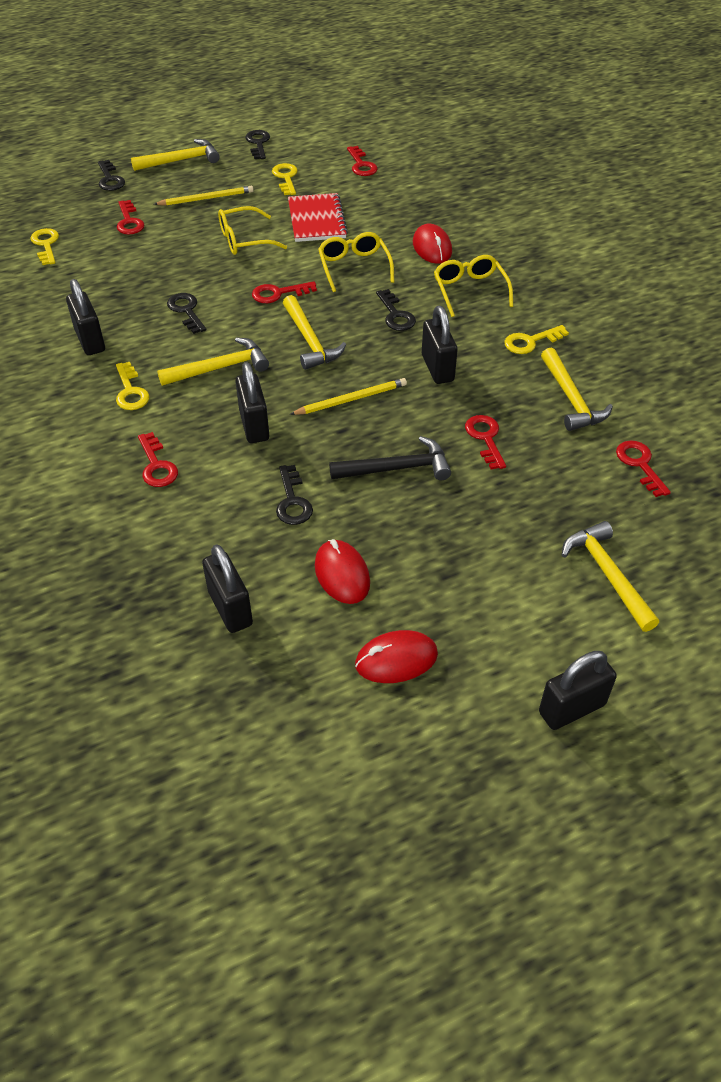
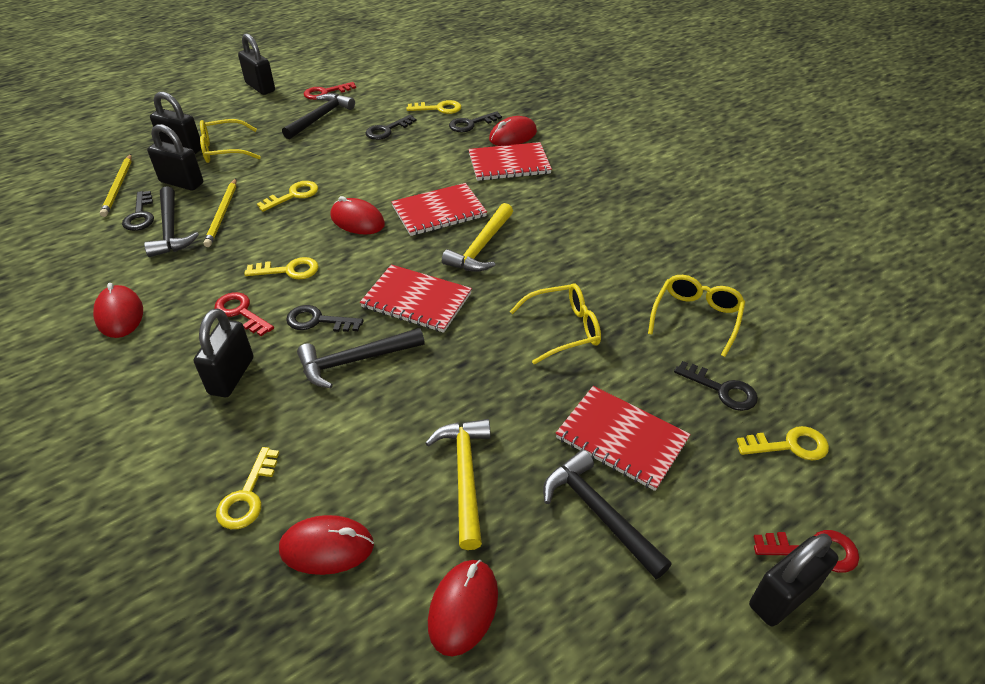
black hammer: [329,436,451,480] = 1 -> [144,186,199,257] [282,93,355,139] [297,328,425,388] [543,450,672,579] = 4
red key: [117,200,145,234] [138,432,178,487] [252,281,317,303] [347,146,378,176] [465,415,506,470] [616,440,671,497] = 6 -> [215,292,274,336] [304,82,356,100] [754,530,859,573] = 3
red mouse: [315,539,370,604] [355,630,438,683] [413,224,452,264] = 3 -> [93,283,143,338] [279,515,374,575] [330,196,385,235] [428,560,498,656] [489,116,537,146] = 5
red notebook: [288,193,348,242] = 1 -> [360,264,472,333] [391,183,487,236] [469,142,552,181] [555,386,691,491] = 4
yellow hammer: [131,139,220,171] [157,337,269,386] [283,295,346,370] [541,347,613,431] [562,521,659,632] = 5 -> [425,419,491,550] [442,203,513,272] = 2
yellow key: [30,228,59,265] [116,362,150,410] [272,163,298,195] [504,325,569,354] = 4 -> [216,447,279,529] [244,257,319,279] [257,181,318,212] [406,100,462,114] [737,426,829,460] = 5

